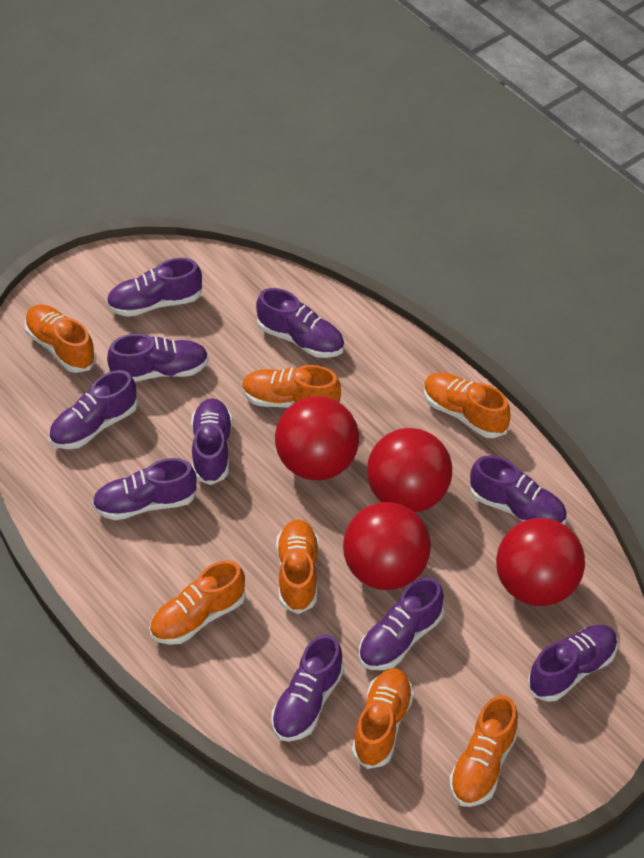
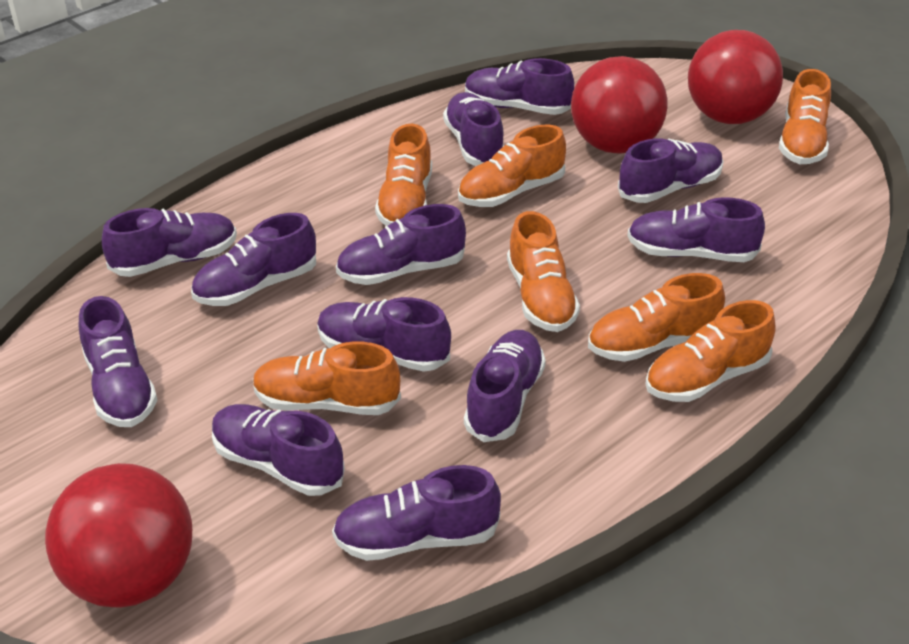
purple shoe: [49,370,138,449] [92,458,197,520] [106,258,203,317] [107,334,209,382] [191,398,232,485] [256,288,344,358] [271,634,344,741] [359,577,444,670] [470,455,567,525] [528,625,618,702] = 10 -> [79,296,157,427] [102,208,237,277] [191,213,316,306] [212,404,345,496] [317,297,451,372] [332,465,501,561] [336,204,466,285] [443,92,504,166] [464,330,546,442] [465,58,574,115] [618,139,724,203] [627,197,765,262] = 12
red ball: [275,396,359,480] [343,502,431,590] [367,428,452,513] [496,518,585,606] = 4 -> [45,463,192,608] [571,56,667,154] [688,30,783,124] = 3

